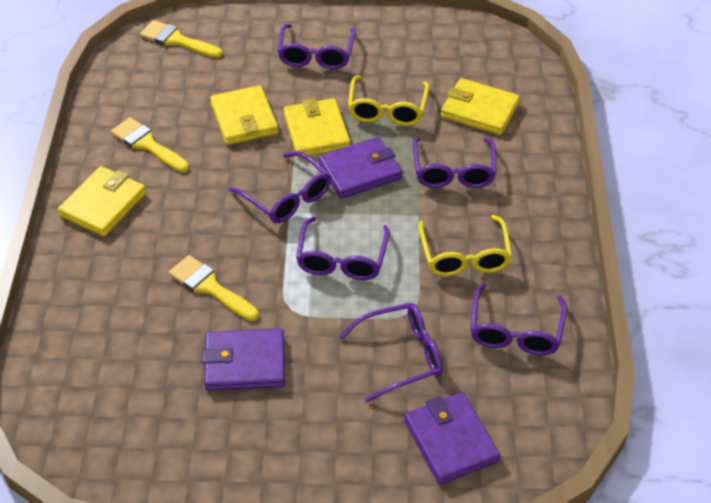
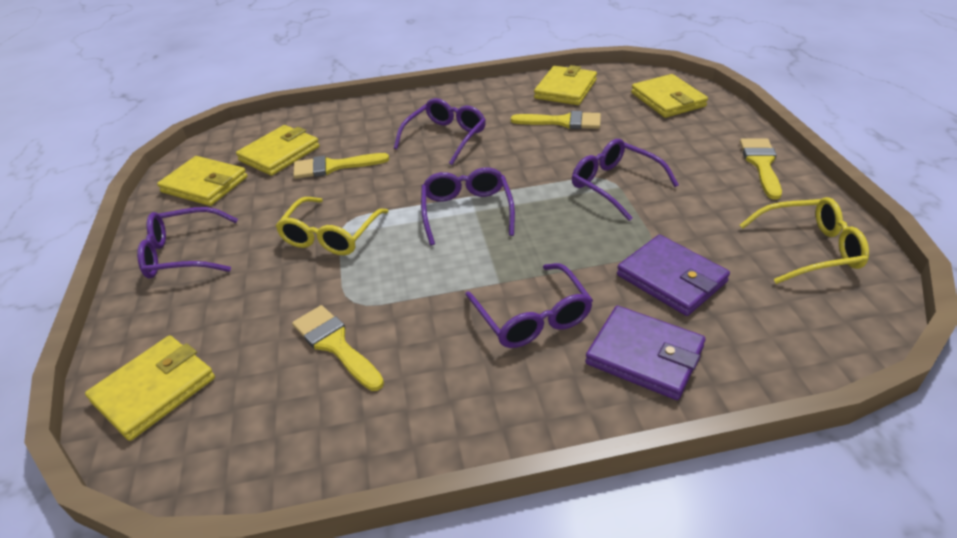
purple glasses: [229,151,331,223] [277,24,356,69] [296,217,390,280] [339,303,443,402] [413,137,496,188] [470,284,567,356] = 6 -> [137,207,238,278] [394,98,486,165] [421,167,515,246] [465,263,593,348] [572,139,679,221] = 5
purple wallet: [202,328,285,391] [318,137,402,199] [404,392,500,485] = 3 -> [585,305,705,400] [617,235,730,316] = 2
yellow brush: [111,117,189,172] [140,20,223,58] [169,255,259,321] = 3 -> [292,305,384,391] [293,153,389,179] [511,111,601,129] [740,138,782,199] = 4
yellow wallet: [58,166,146,237] [210,85,278,145] [284,98,350,158] [441,78,520,135] = 4 -> [85,336,215,441] [157,156,247,206] [236,125,320,176] [534,65,597,105] [631,74,708,118] = 5

